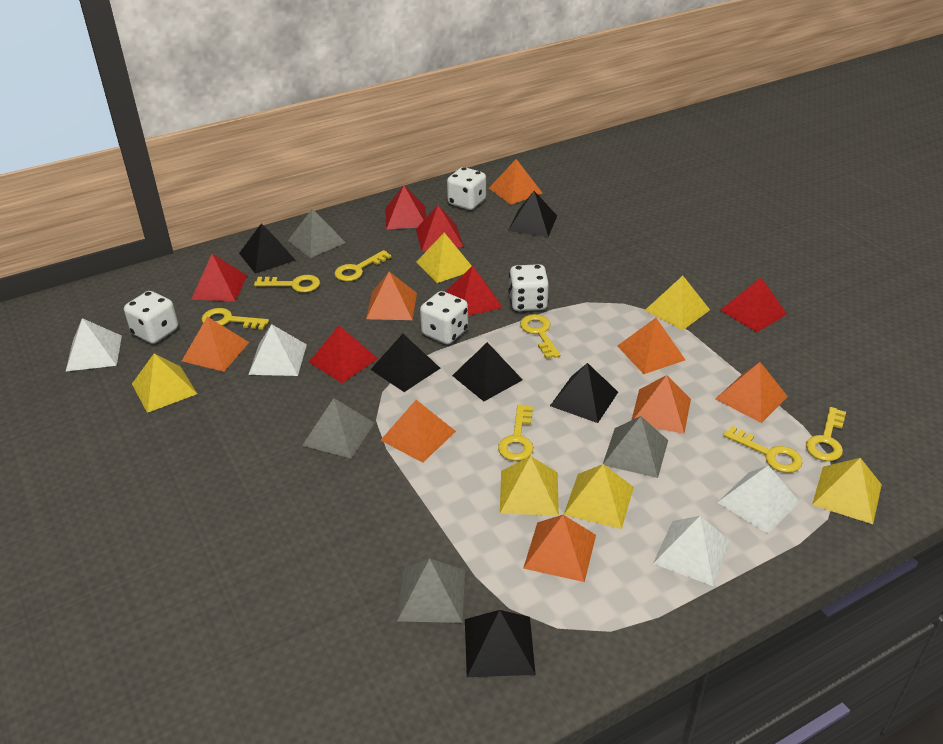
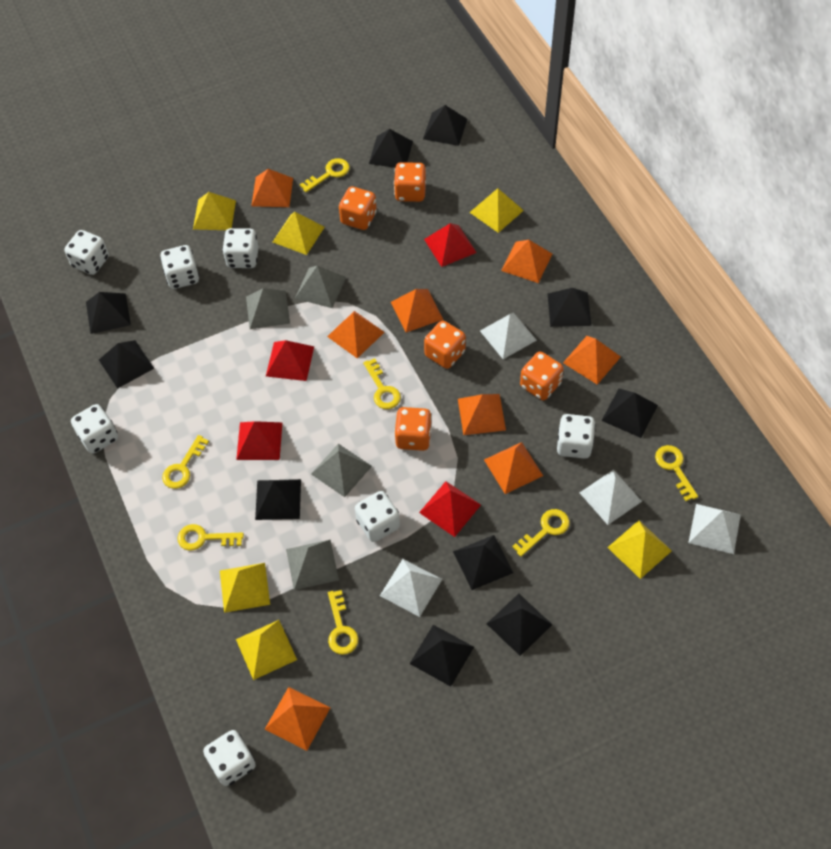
black pyramid: [239,224,295,274] [370,334,440,392] [452,342,523,401] [465,610,536,677] [508,191,557,237] [550,363,618,423] = 6 -> [86,292,131,334] [99,340,154,389] [255,479,301,520] [369,129,413,168] [410,625,474,687] [423,105,467,146] [453,535,513,590] [487,593,553,656] [548,288,591,327] [601,389,658,438] = 10
orange dice: none = 0 -> [339,186,377,230] [394,162,426,202] [394,407,432,451] [424,321,466,369] [520,351,564,400] = 5
red pyramid: [191,254,247,301] [309,326,378,383] [385,185,426,230] [416,205,464,251] [445,266,503,316] [720,278,787,332] = 6 -> [236,421,283,460] [266,340,314,381] [419,481,481,537] [424,223,477,267] = 4
white dice: [124,291,178,344] [420,291,468,344] [447,167,486,210] [509,264,549,311] = 4 -> [65,230,109,275] [71,404,118,454] [160,245,199,289] [203,730,256,786] [222,228,259,268] [355,491,400,542] [557,414,596,459] = 7

